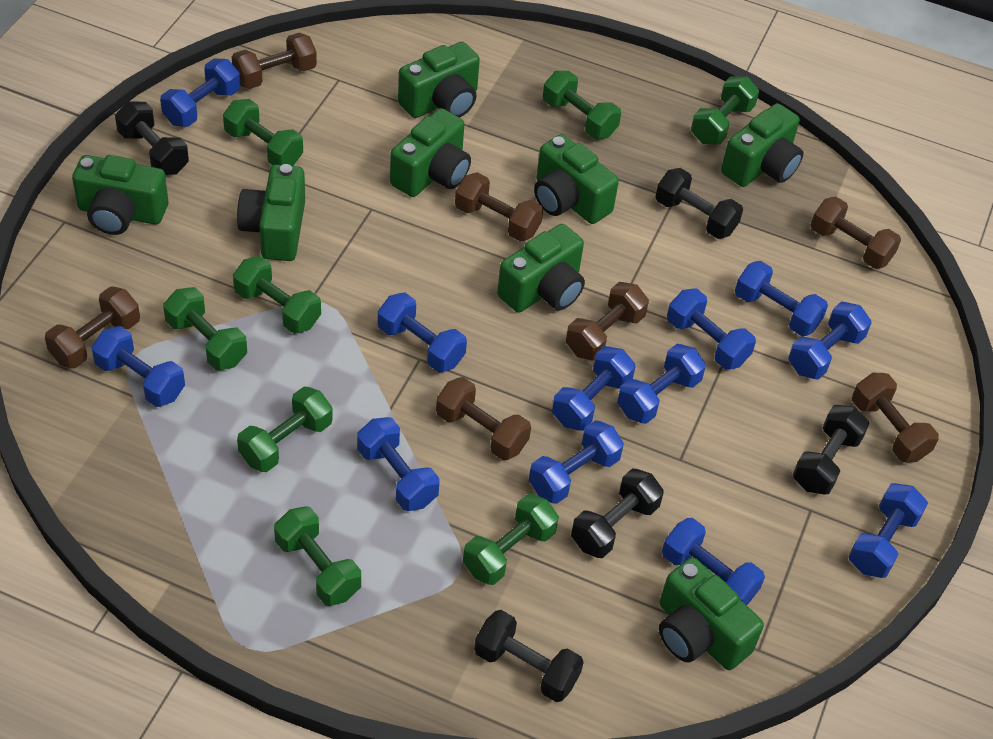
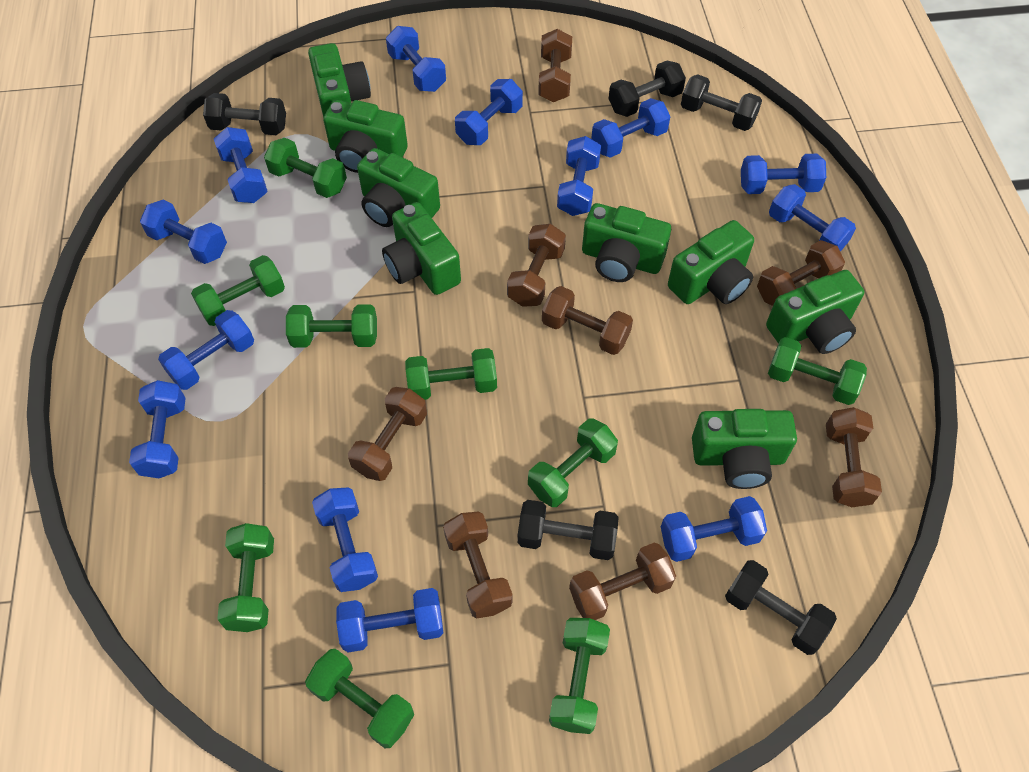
blue dumbbell: [91,326,185,407] [160,59,240,127] [357,417,440,511] [378,293,467,372] [529,420,624,504] [552,346,635,431] [617,344,706,424] [662,518,765,605] [667,288,756,370] [735,261,828,336] [788,302,871,380] [848,483,928,578] = 12 -> [129,380,186,478] [140,200,227,264] [158,310,254,390] [214,127,268,203] [312,487,378,592] [336,588,443,653] [386,26,446,92] [455,79,523,145] [557,136,601,216] [591,98,670,158] [661,496,767,562] [741,154,826,194] [769,184,856,252] = 13
brown dumbbell: [45,286,140,368] [232,32,317,89] [436,377,531,460] [455,172,543,242] [566,282,649,361] [811,197,901,269] [852,373,939,462] = 7 -> [348,387,427,481] [443,511,513,619] [507,224,566,307] [538,29,572,102] [542,286,633,355] [569,543,676,620] [757,240,845,306] [826,407,882,507] = 8
green dumbbell: [163,287,247,370] [223,99,303,166] [233,256,321,334] [237,386,333,472] [274,506,361,606] [463,494,559,585] [543,71,621,139] [691,76,759,145] = 8 -> [191,255,285,326] [217,523,274,632] [264,138,347,198] [286,304,377,348] [305,649,414,748] [405,348,497,400] [528,419,618,507] [549,618,610,734] [768,337,867,405] = 9

